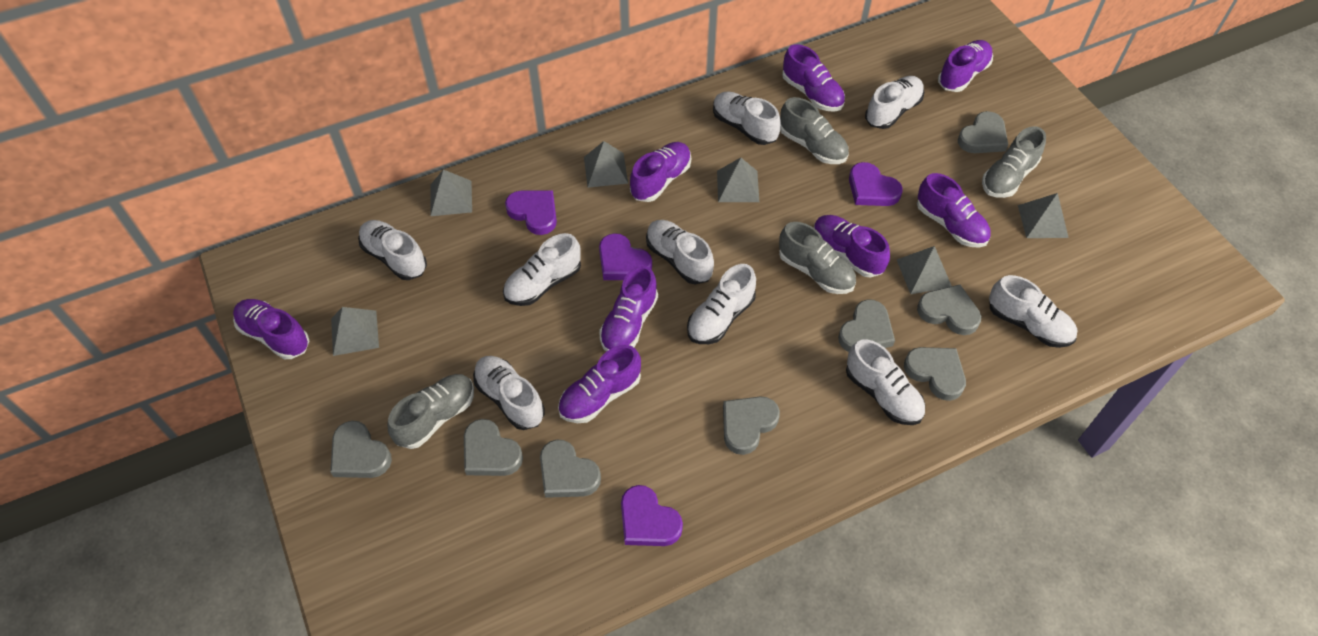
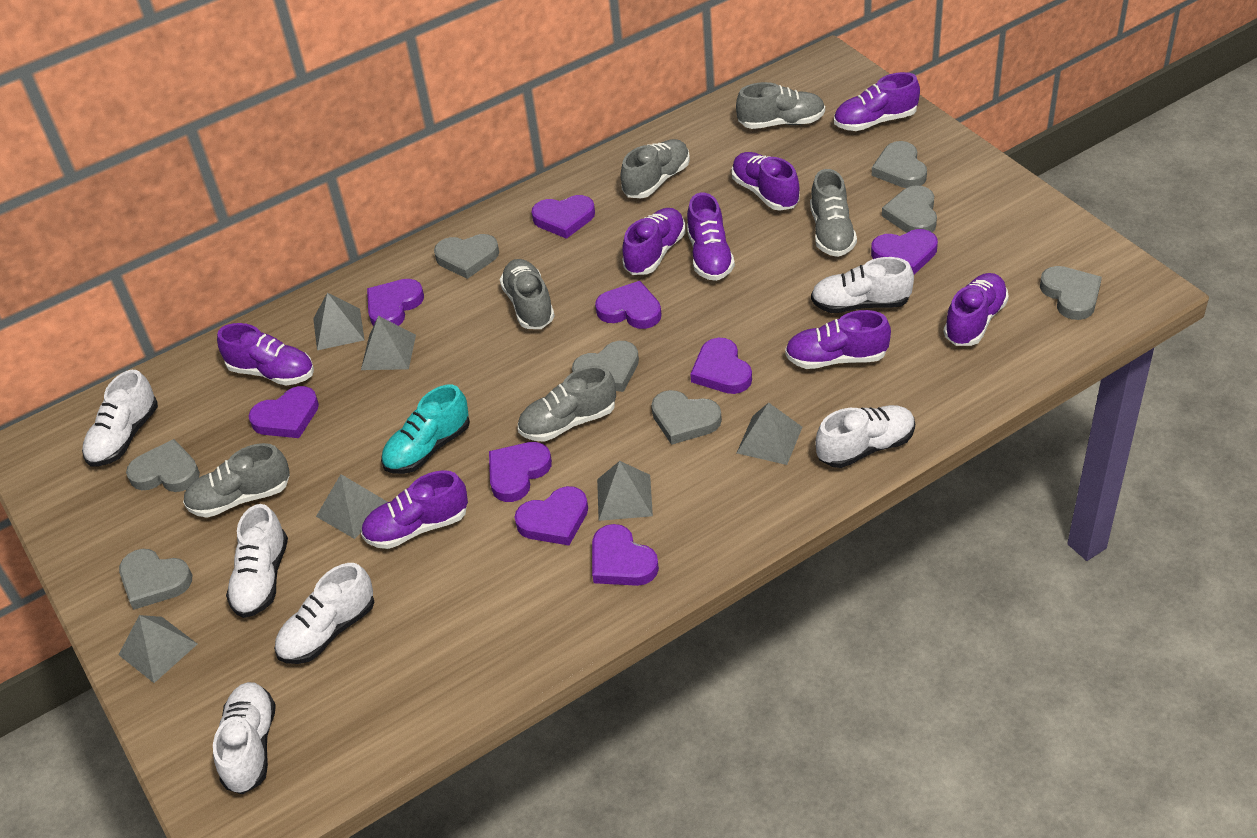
grey shoe: [388,374,474,449] [779,222,856,294] [780,97,849,164] [982,126,1046,198] = 4 -> [183,443,290,518] [500,259,555,329] [518,366,616,442] [620,139,690,198] [736,82,825,129] [810,169,857,257] = 6
purple heart: [505,190,557,235] [599,233,652,280] [621,485,683,546] [849,162,903,206] = 4 -> [249,386,319,438] [367,279,424,326] [489,442,552,502] [514,486,588,546] [532,195,595,239] [592,524,659,586] [595,281,662,329] [690,338,752,394] [871,229,938,275] = 9
turquoise shoe: none = 0 -> [381,385,470,474] = 1
white shoe: [358,220,427,280] [473,356,545,430] [503,233,581,306] [646,220,714,284] [687,264,756,344] [713,91,781,145] [846,339,925,425] [865,76,924,129] [989,275,1078,348] = 9 -> [82,370,158,466] [213,682,276,794] [226,504,288,618] [274,563,374,664] [811,257,914,313] [815,405,915,468] = 6

